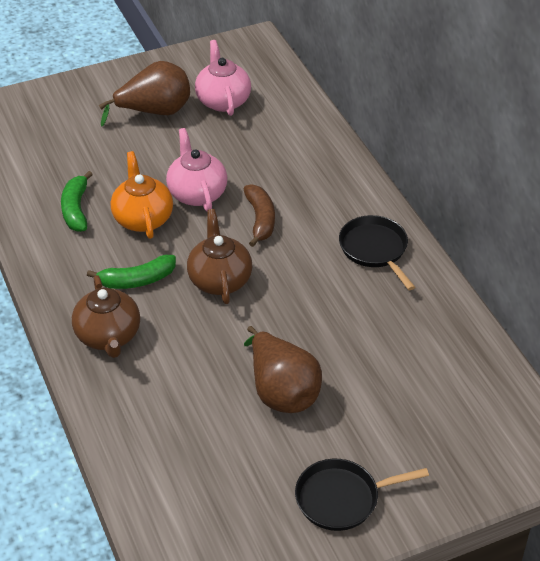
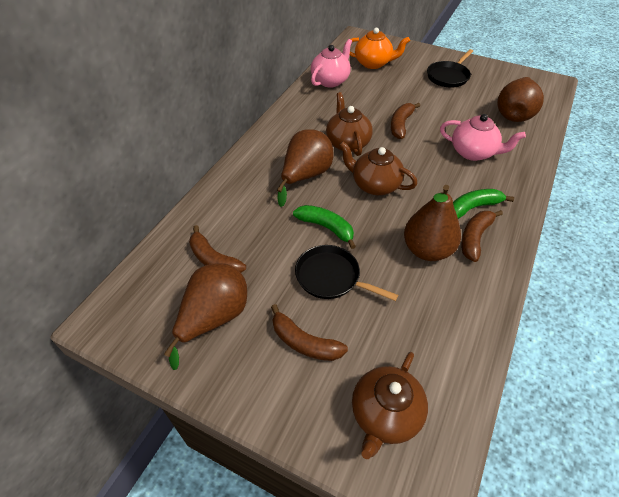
brown banana: [244,184,275,247] = 1 -> [189,225,246,273] [271,304,348,361] [391,103,420,139] [461,210,503,262] = 4
brown pear: [99,61,190,126] [244,326,322,413] = 2 -> [164,263,247,370] [277,129,334,207] [404,185,461,261] [497,77,544,122] = 4
brown teapot: [72,275,140,358] [187,209,252,304] = 2 -> [326,92,373,156] [339,142,418,195] [352,352,428,459] = 3

